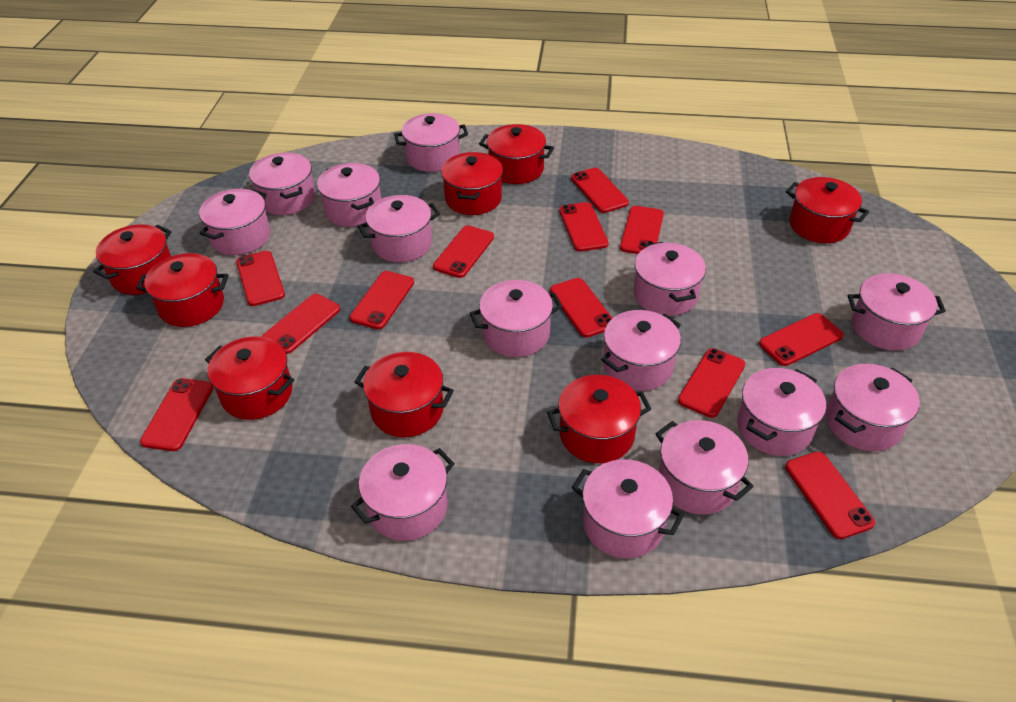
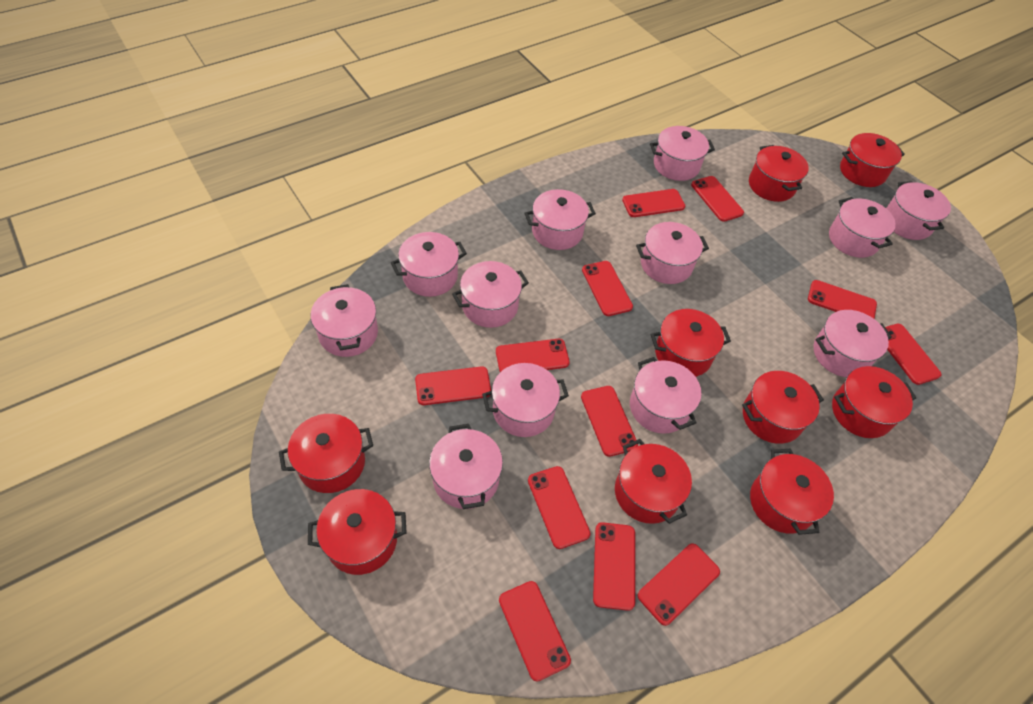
pink pot: [199,189,270,255] [249,153,315,215] [317,163,381,227] [351,444,455,541] [358,195,440,262] [394,113,468,172] [470,280,562,357] [572,459,684,558] [601,310,681,391] [633,242,706,316] [655,420,754,515] [737,368,826,456] [826,364,920,451] [848,273,946,351] = 14 -> [311,284,378,357] [391,232,467,297] [429,424,503,509] [452,261,529,328] [482,363,569,437] [525,189,596,250] [630,357,701,434] [636,222,709,284] [650,126,715,181] [814,310,892,377] [829,197,896,258] [886,181,951,240] = 12
red pot: [93,224,171,295] [136,253,228,327] [205,336,294,420] [355,352,454,437] [441,152,503,215] [479,124,554,184] [547,375,651,463] [786,177,869,243] = 8 -> [279,414,373,493] [308,489,407,575] [615,439,692,524] [651,309,731,377] [742,371,824,444] [749,145,809,202] [750,449,834,535] [832,366,916,438] [840,133,905,187] = 9

